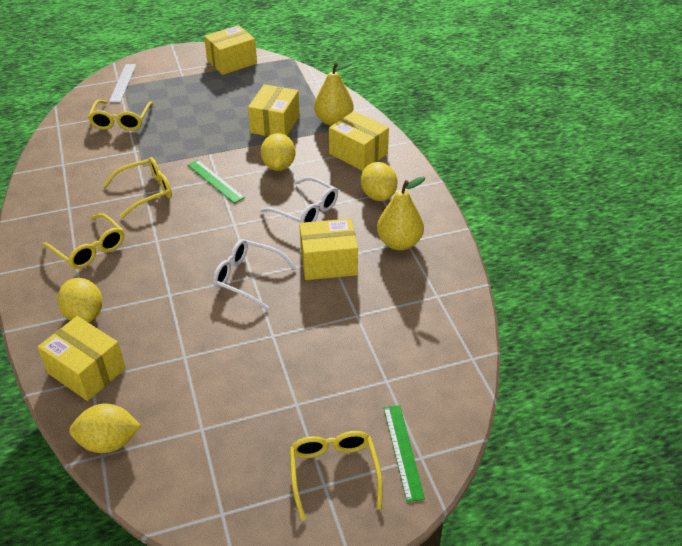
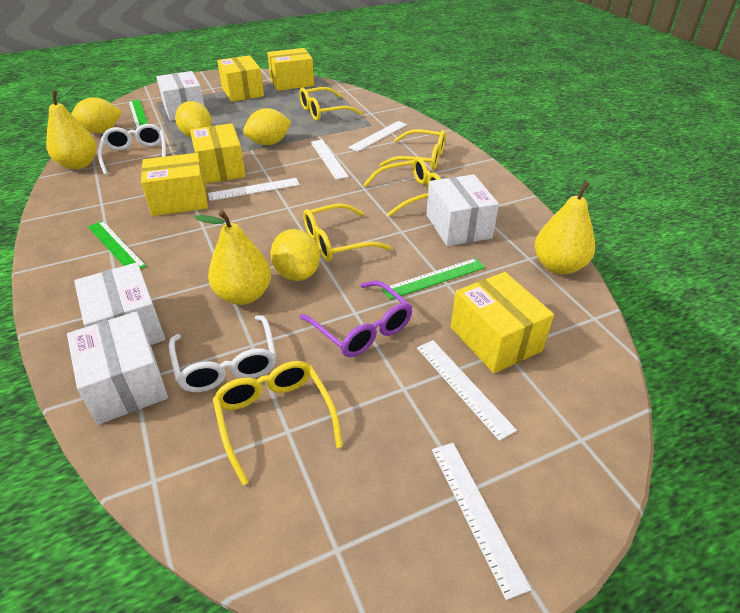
green ruler: [188,160,245,203] [384,405,425,502] = 2 -> [88,221,146,269] [128,100,148,128] [382,258,485,300] = 3
purple glasses: none = 0 -> [299,281,413,357] = 1
white box: none = 0 -> [67,311,168,425] [74,262,165,345] [156,71,205,121] [426,174,499,246] = 4
white ruler: [109,64,136,102] = 1 -> [208,178,300,201] [311,140,349,180] [348,121,407,152] [417,340,517,441] [432,443,531,600] = 5
yellow glasses: [43,213,124,269] [88,100,153,131] [103,157,172,218] [290,431,383,521] = 4 -> [213,361,343,485] [299,87,362,121] [303,203,391,261] [363,157,441,217] [380,129,446,170] = 5
yellow pear: [314,62,354,126] [377,176,426,250] = 2 -> [46,85,97,170] [194,210,271,305] [534,175,607,274] = 3

